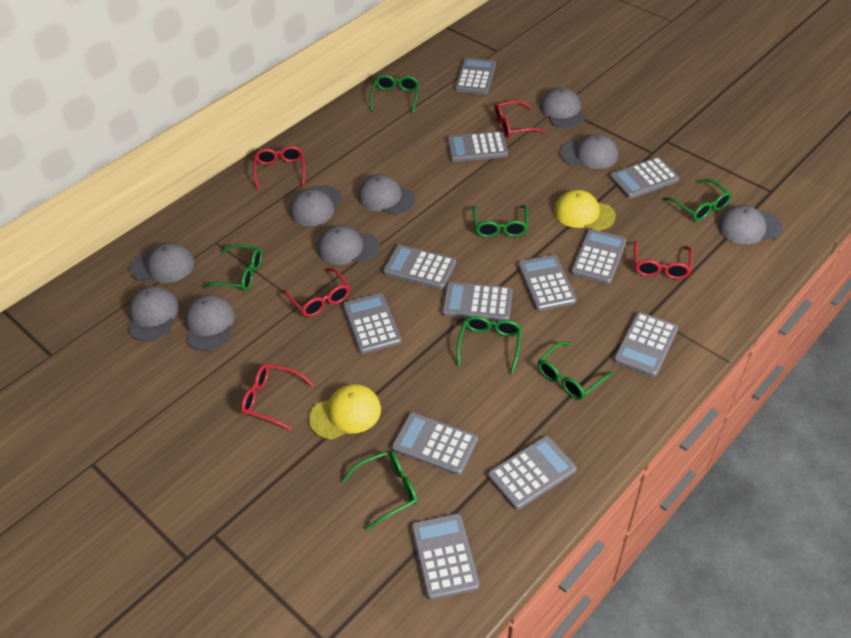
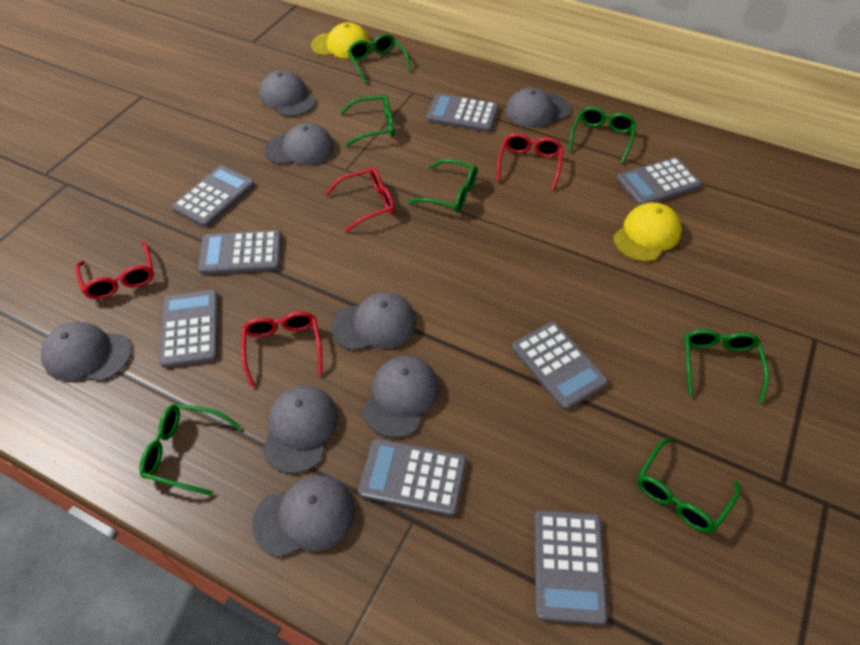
grey calculator: [343,293,401,354] [383,245,456,289] [392,412,478,475] [411,513,479,600] [442,282,513,321] [447,131,508,162] [455,58,496,94] [488,436,577,510] [518,255,577,311] [571,229,627,284] [610,157,679,199] [614,312,678,377] = 12 -> [159,290,218,368] [171,165,255,228] [198,230,282,275] [358,438,467,516] [426,93,499,132] [512,322,608,410] [534,510,608,625] [617,157,702,206] = 8
grey cap: [128,286,179,342] [130,243,194,283] [184,294,235,351] [290,185,342,226] [317,225,380,265] [358,174,416,215] [540,88,585,128] [560,134,618,169] [718,205,782,244] = 9 -> [41,322,132,381] [252,475,355,558] [259,70,316,117] [262,385,339,474] [264,123,334,166] [332,292,416,351] [363,356,439,438] [506,88,570,128] = 8
red glasses: [241,364,314,430] [253,146,305,191] [282,268,350,317] [494,100,546,138] [634,241,693,279] = 5 -> [75,242,154,299] [241,311,322,387] [325,167,395,233] [497,133,563,190] = 4

